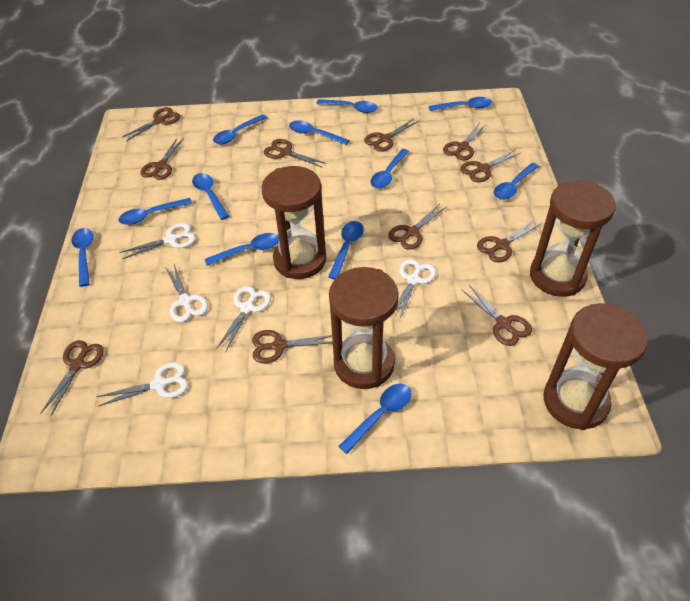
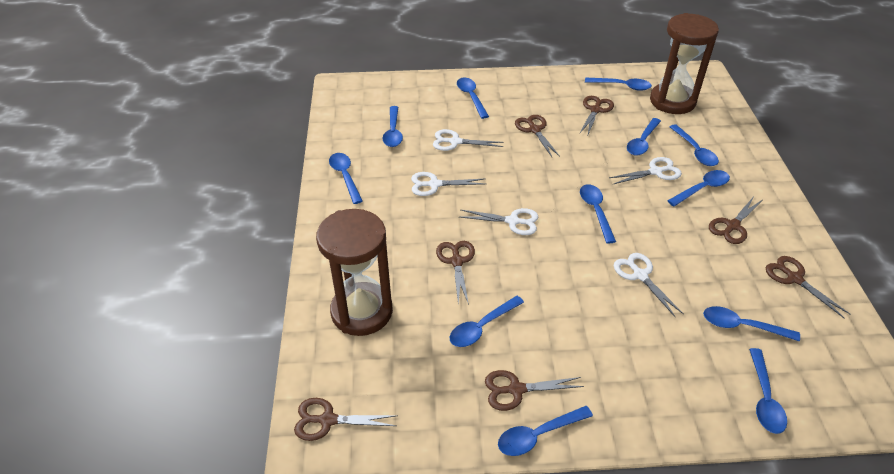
brown hourglass: [261,166,326,279] [329,267,399,389] [530,180,616,297] [543,303,648,430] = 4 -> [316,209,393,336] [650,13,719,114] = 2
brown scissors: [40,340,104,417] [122,107,180,141] [140,138,184,180] [252,330,333,363] [264,139,326,167] [364,119,419,152] [388,204,446,250] [443,124,487,161] [460,150,520,182] [461,285,532,346] [477,219,542,263] = 11 -> [294,398,398,441] [436,241,475,305] [485,370,584,411] [515,115,560,157] [580,96,614,134] [709,198,762,244] [766,256,850,318] = 7

